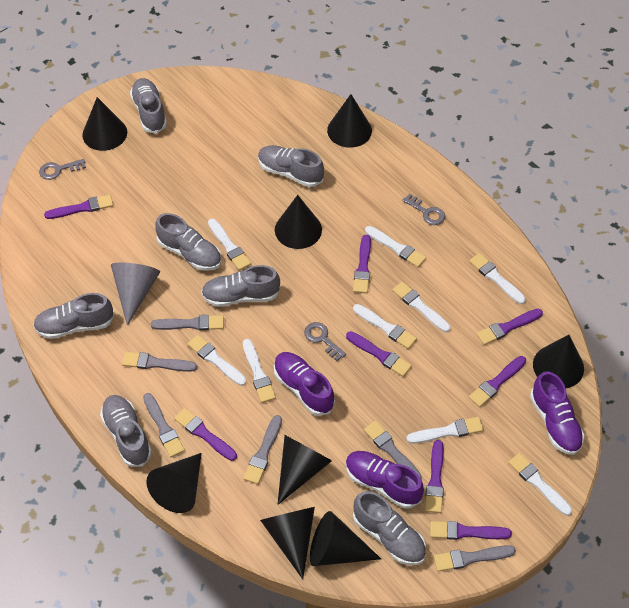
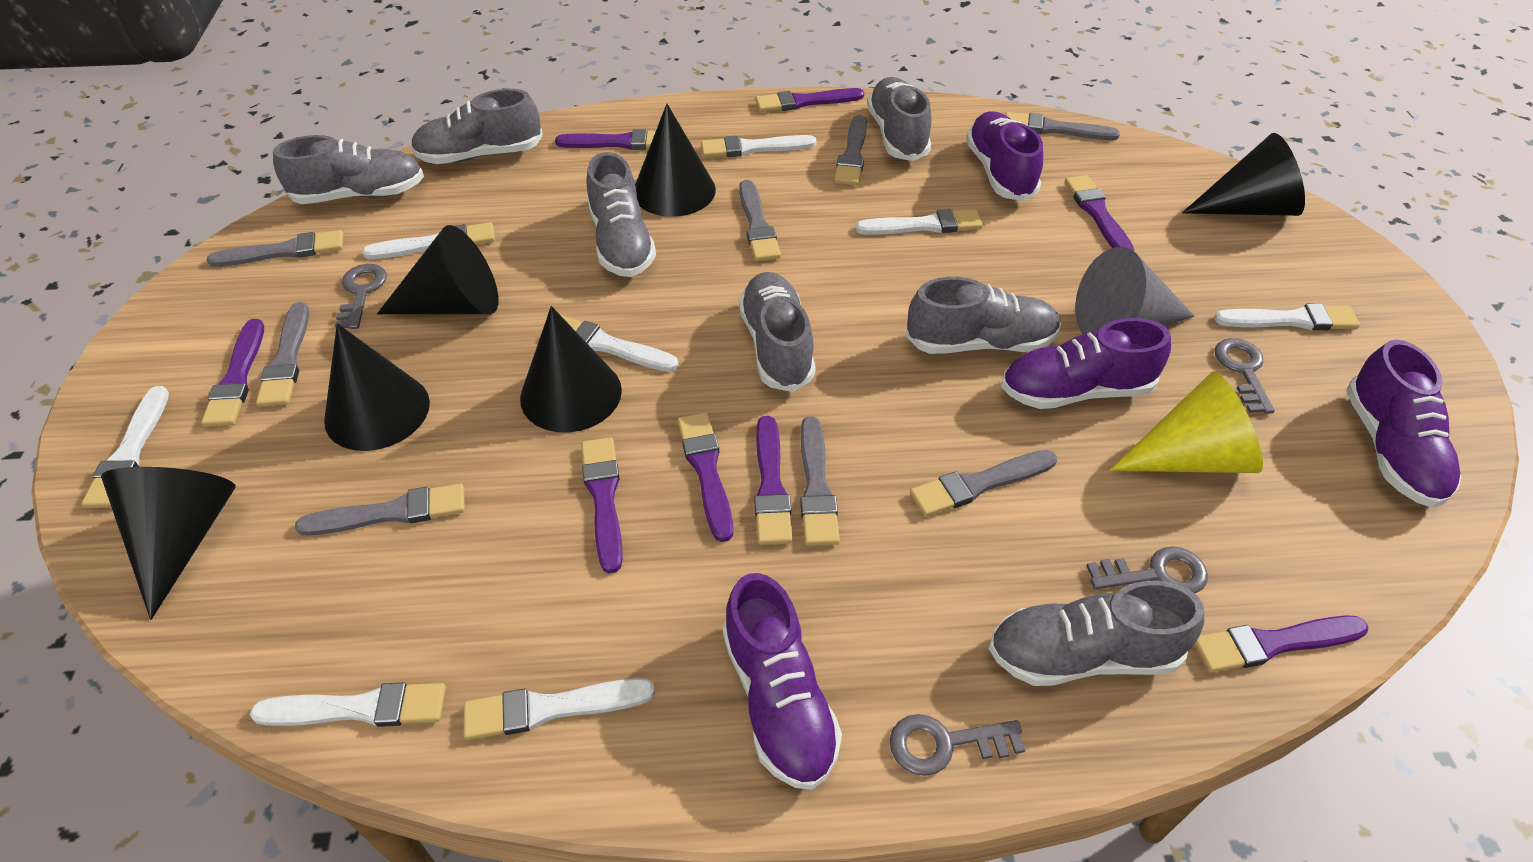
black cone: [82,97,127,151] [146,453,202,513] [260,507,315,579] [275,195,322,249] [278,435,332,505] [310,511,381,566] [327,94,372,148] [533,335,584,388] = 8 -> [101,467,235,620] [324,323,430,451] [377,225,499,314] [520,306,622,432] [635,104,716,217] [1182,133,1305,216] = 6
grey brush: [122,352,197,372] [143,393,185,457] [151,315,224,331] [243,415,282,484] [364,421,422,479] [434,545,516,572] = 6 -> [207,230,343,267] [256,302,309,407] [295,484,465,536] [739,180,781,261] [800,417,840,546] [834,115,867,186] [910,450,1057,517] [1005,112,1120,140] = 8
grey key: [39,159,86,180] [304,322,346,361] [402,193,445,225] = 3 -> [335,264,387,329] [890,714,1025,776] [1087,546,1208,593] [1215,338,1275,414] = 4
purple shoe: [274,352,335,416] [346,451,424,508] [530,371,584,455] = 3 -> [723,573,842,790] [966,111,1043,201] [1001,318,1171,409] [1346,340,1462,508] = 4
white brush: [187,335,246,386] [208,219,251,271] [243,339,276,403] [353,304,417,349] [365,226,426,267] [392,281,450,332] [406,417,483,443] [469,253,526,304] [508,453,572,516] = 9 -> [81,386,169,508] [250,682,446,727] [362,222,495,259] [464,678,655,740] [561,315,679,372] [701,135,816,158] [856,209,983,235] [1214,304,1360,330] = 8
yellow cone: none = 0 -> [1110,371,1263,473] = 1

